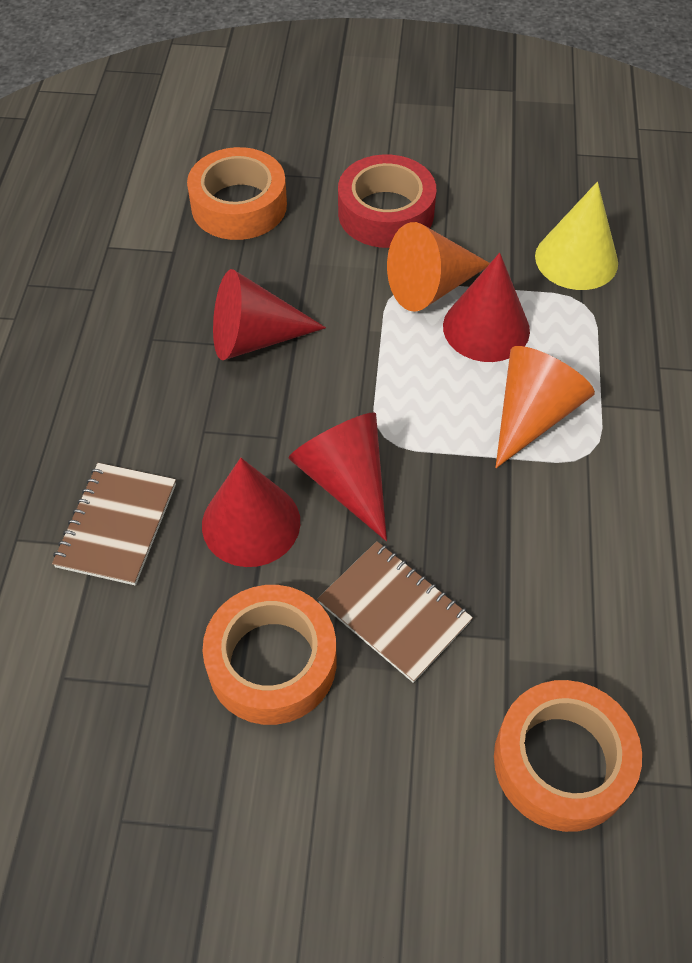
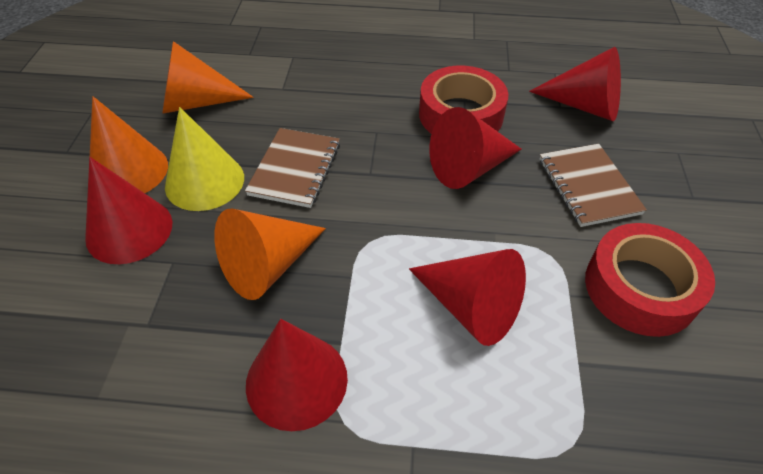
orange cone: [387,222,490,312] [495,346,595,468] = 2 -> [90,96,168,193] [162,41,254,114] [214,208,326,300] = 3
orange tape: [187,147,287,240] [203,585,336,725] [494,680,642,832] = 3 -> none = 0
red cone: [202,458,300,567] [213,269,326,360] [289,412,387,541] [443,253,530,362] = 4 -> [85,157,172,264] [246,319,348,431] [409,249,526,346] [429,107,522,189] [529,47,621,121] = 5
red tape: [338,154,436,248] = 1 -> [419,66,508,134] [585,223,715,337] = 2

